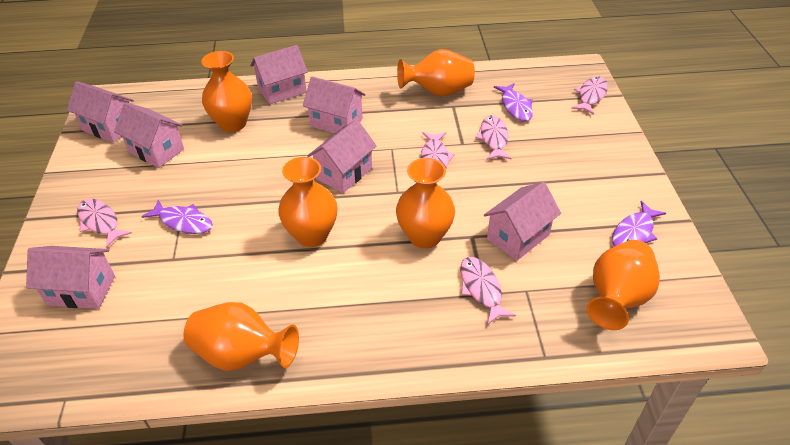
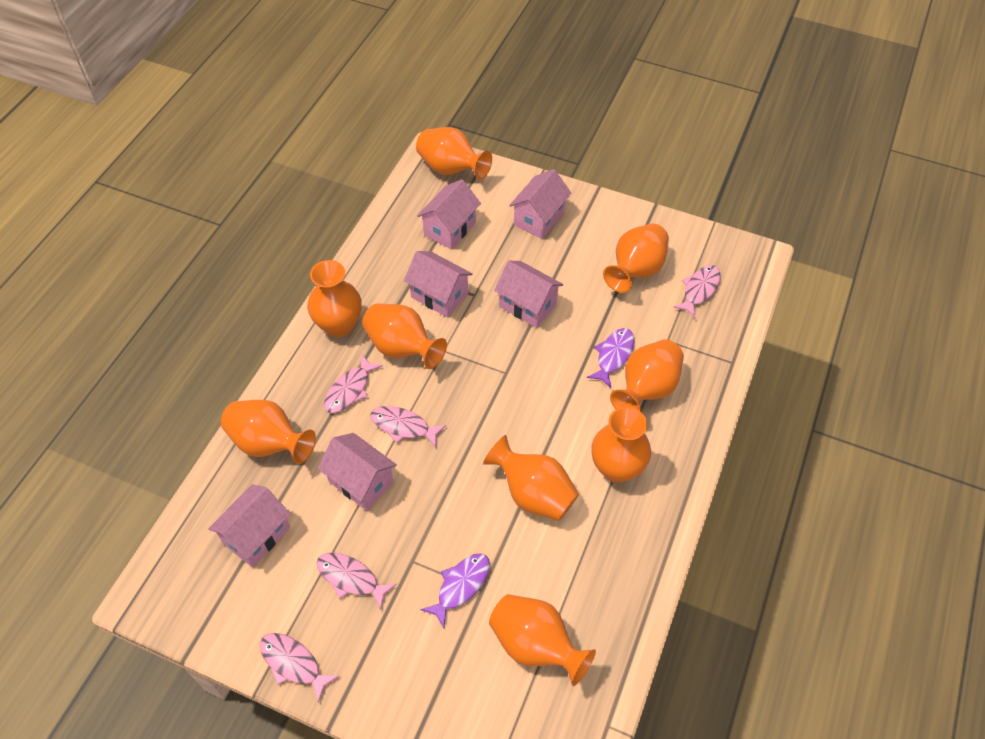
orange vase: [183,302,299,371] [201,51,252,132] [278,157,338,247] [396,158,455,249] [397,49,475,97] [587,240,660,330] = 6 -> [221,400,316,464] [307,260,362,337] [362,303,447,369] [416,127,492,180] [483,435,579,521] [489,594,596,686] [591,407,651,483] [603,223,669,293] [610,339,684,412] = 9
pink house: [26,246,115,309] [67,81,134,143] [114,102,184,168] [250,45,308,104] [303,76,366,133] [307,119,377,193] [484,182,561,261] = 7 -> [208,484,291,567] [318,433,397,511] [404,251,473,317] [417,179,481,249] [494,261,563,328] [509,169,572,239] = 6
purple fish: [141,200,213,234] [494,83,533,121] [612,201,666,246] = 3 -> [420,553,490,628] [587,328,634,388] = 2

